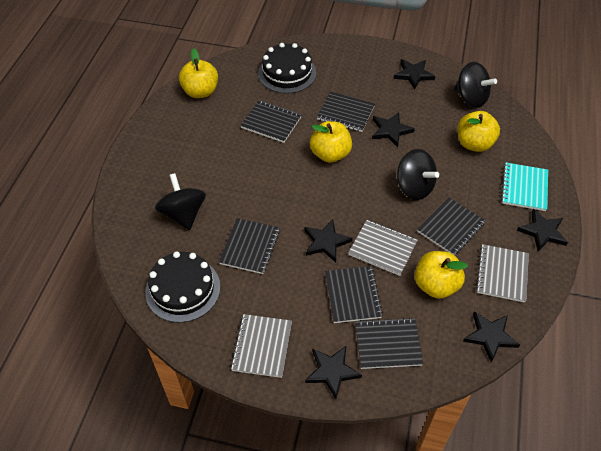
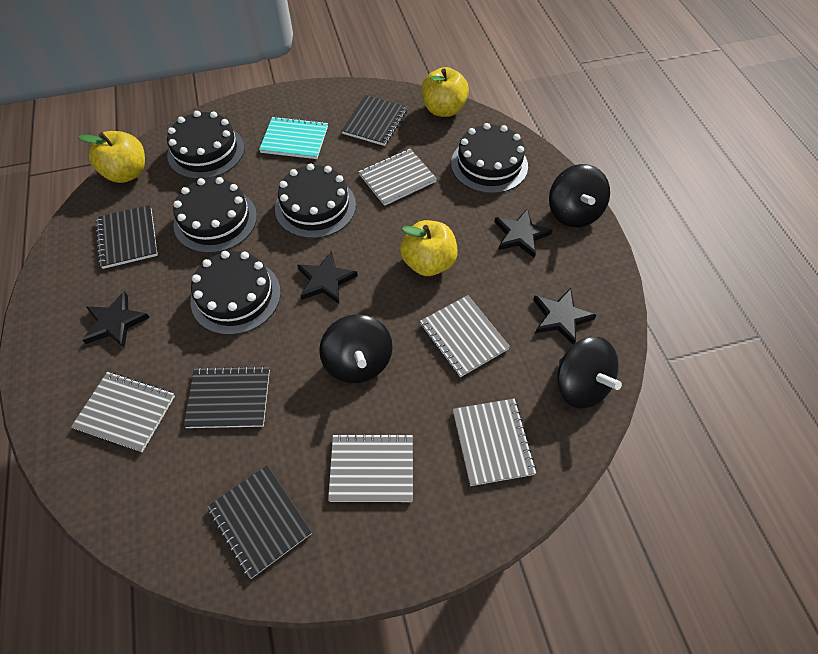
black cake: [145,251,221,323] [258,43,316,94] = 2 -> [167,111,244,179] [173,177,257,253] [191,251,281,335] [275,163,356,238] [451,123,528,193] = 5
black notebook: [219,218,280,274] [240,100,301,143] [317,92,375,132] [325,266,383,323] [355,318,423,369] [417,197,486,255] = 6 -> [95,205,158,269] [183,366,270,428] [207,465,312,579] [341,95,407,146] = 4
black star: [305,219,353,262] [305,345,362,399] [372,112,415,147] [393,59,435,89] [463,311,520,363] [517,209,568,251] = 6 -> [82,291,150,349] [297,251,358,304] [494,208,553,258] [533,288,597,345] = 4
grey notebook: [231,314,292,378] [348,220,418,276] [476,244,529,303] = 3 -> [71,372,175,452] [328,433,413,502] [359,149,437,206] [420,295,510,377] [453,399,536,486] = 5
yellow apple: [179,48,218,98] [310,121,352,163] [415,251,468,299] [457,111,500,152] = 4 -> [78,131,145,183] [400,220,458,276] [421,67,469,117] = 3

